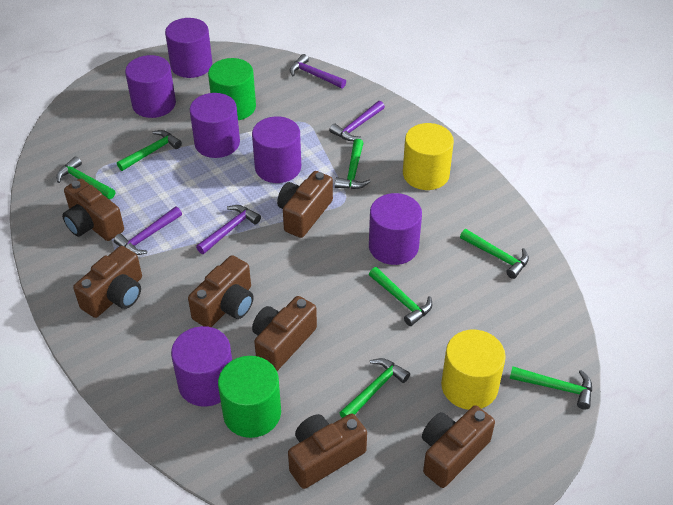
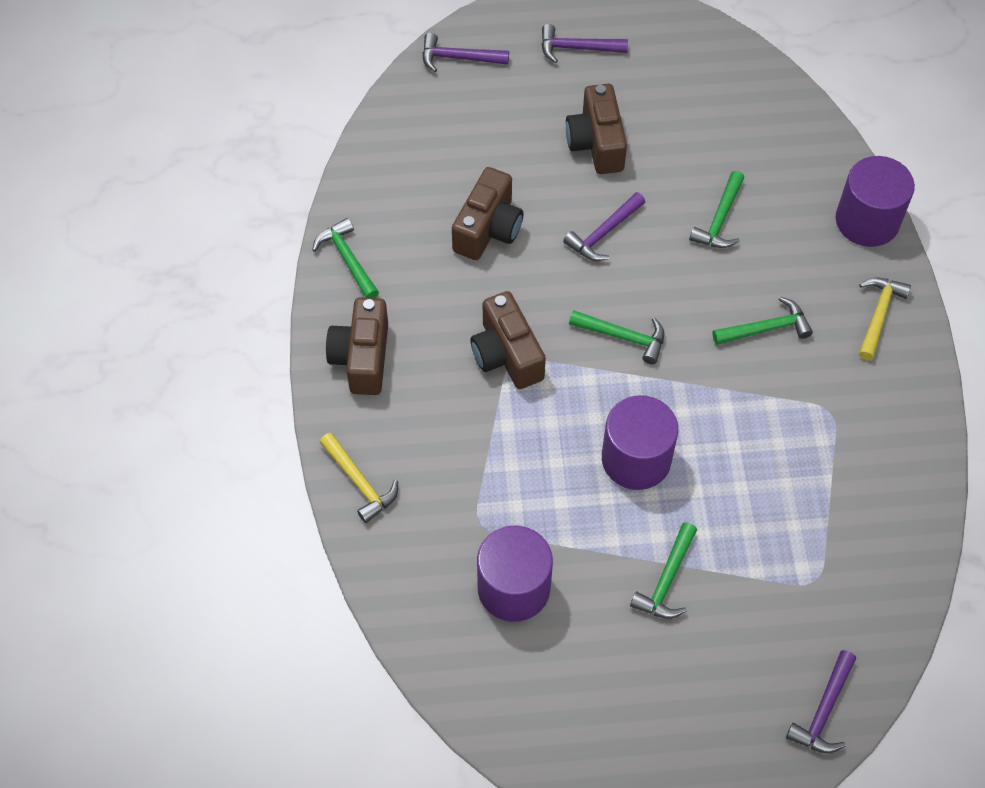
brown camera: [62,178,124,241] [73,246,142,318] [188,255,254,327] [252,296,317,371] [277,171,333,238] [288,413,367,489] [422,405,495,488] = 7 -> [326,297,388,395] [452,167,523,260] [470,291,546,389] [566,84,627,174] = 4
green cylinder: [208,58,256,120] [218,356,281,438] = 2 -> none = 0
green hammer: [56,156,115,199] [117,130,182,171] [335,139,371,189] [340,358,410,418] [369,267,432,326] [460,229,529,279] [510,366,592,410] = 7 -> [312,218,379,298] [569,310,664,364] [630,522,697,619] [689,171,744,248] [713,297,813,345] = 5
purple cylinder: [125,55,176,118] [165,18,212,78] [171,326,232,407] [189,93,240,158] [252,117,301,183] [369,193,422,265] = 6 -> [477,526,553,622] [602,395,678,490] [836,156,915,247] = 3
yellow cylinder: [403,123,454,190] [441,330,506,410] = 2 -> none = 0
yellow hammer: none = 0 -> [319,433,398,523] [859,277,911,360] = 2

